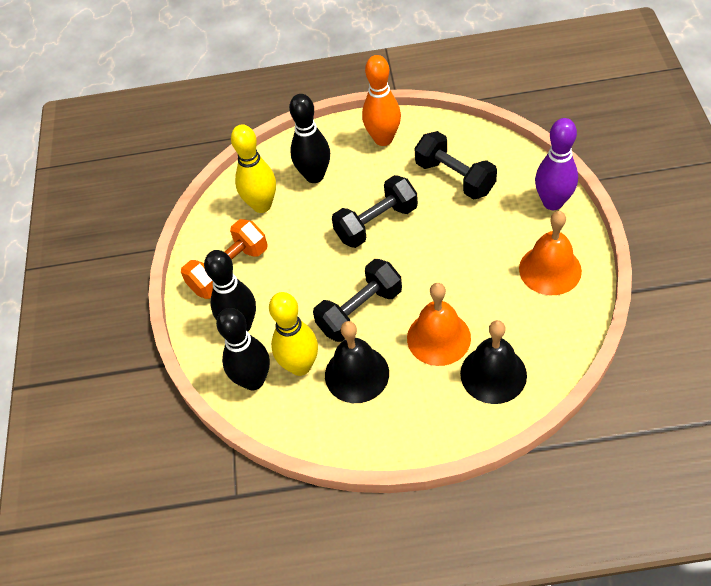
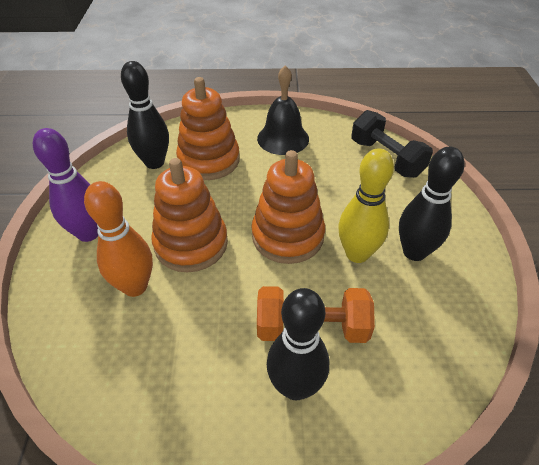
black bell: [325,321,389,403] [460,320,527,404] = 2 -> [257,65,309,155] = 1
black dumbbell: [313,259,402,342] [332,175,418,248] [414,131,497,200] = 3 -> [351,110,433,178] = 1
orange bell: [407,283,471,366] [519,211,582,295] = 2 -> none = 0
orange stacking toy: none = 0 -> [151,158,228,272] [176,77,240,180] [252,150,325,264] = 3
yellow bowling pin: [231,124,276,213] [269,292,318,376] = 2 -> [338,148,394,263] = 1

